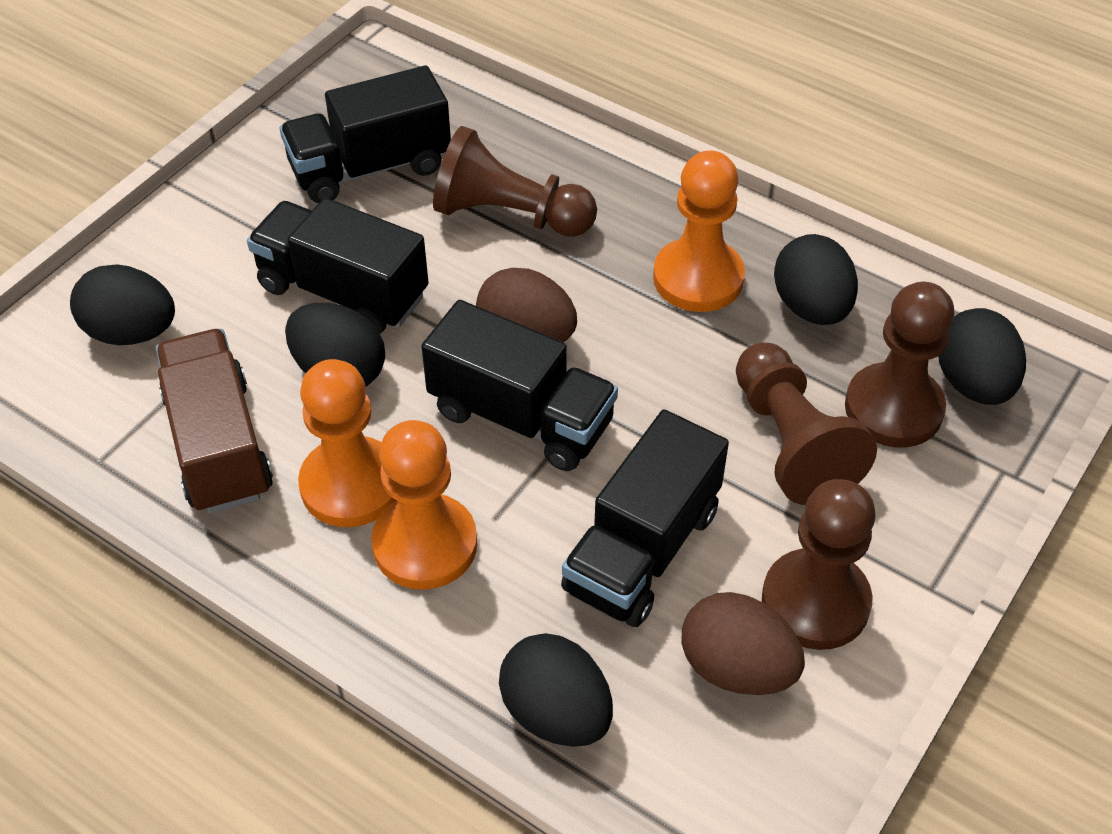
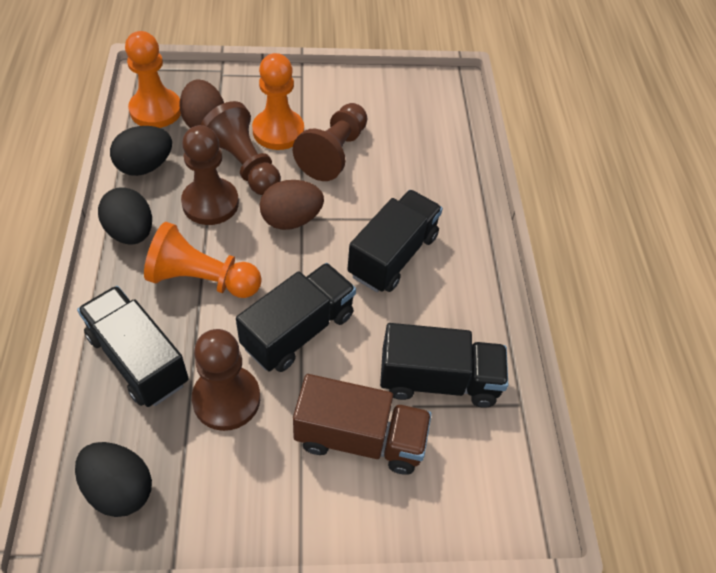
black egg: [70,264,175,345] [285,303,385,387] [499,633,613,747] [774,234,858,325] [938,308,1026,405] = 5 -> [75,442,152,517] [98,187,152,245] [110,126,172,176] = 3

